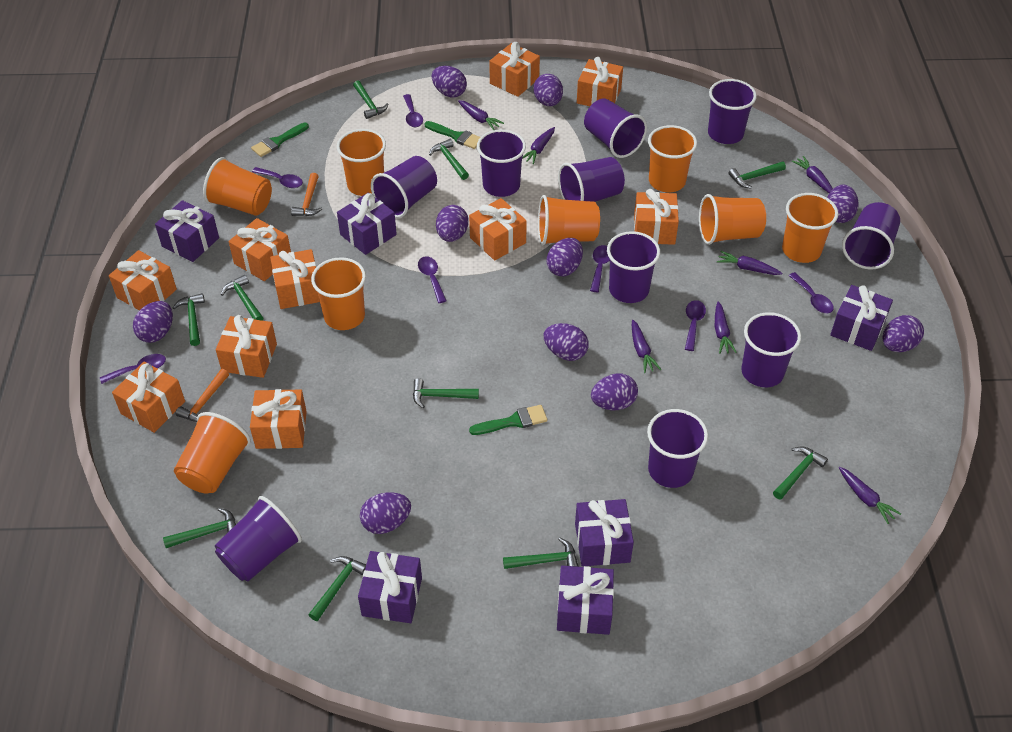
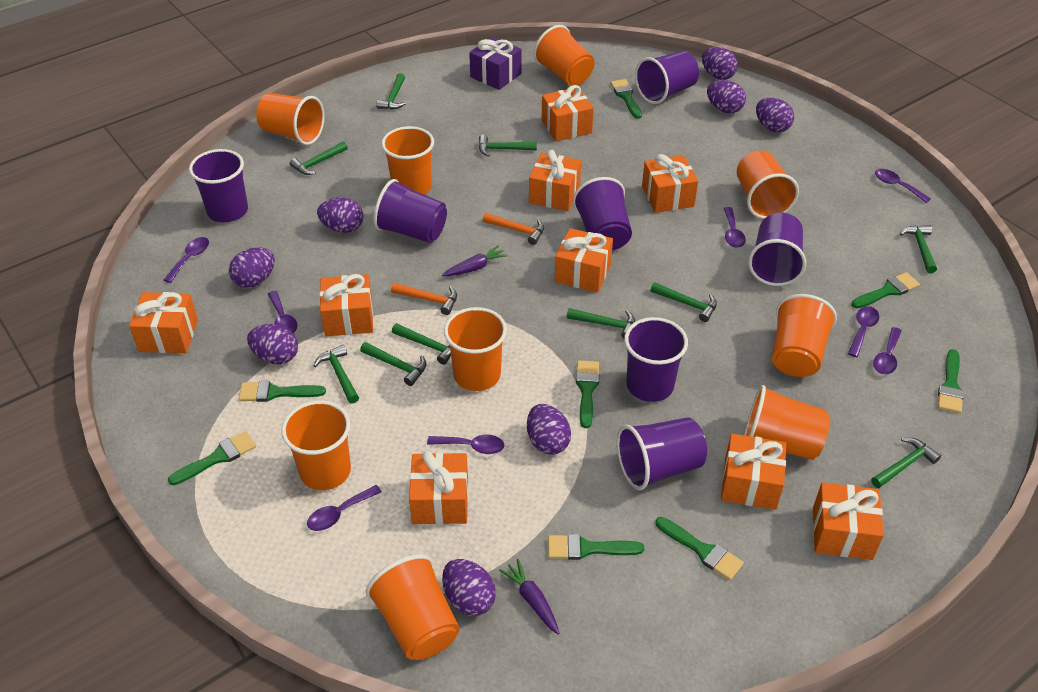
green brush: [251,123,309,157] [425,121,480,149] [469,405,548,435] = 3 -> [168,431,256,485] [239,381,326,402] [548,534,644,560] [576,361,599,428] [610,79,642,119] [655,517,744,580] [852,272,920,308] [938,349,964,413] = 8
orange cup: [174,412,251,494] [203,157,272,216] [311,257,366,330] [337,129,386,196] [538,195,600,246] [648,125,697,192] [699,194,766,245] [782,193,838,263] = 8 -> [256,93,325,145] [281,401,351,490] [366,554,460,660] [381,126,434,195] [444,307,507,391] [534,25,595,86] [737,150,799,219] [744,385,830,460] [772,294,837,377] = 9
orange gift: [109,250,177,310] [112,362,185,433] [216,315,277,378] [229,218,291,281] [250,389,307,449] [270,249,320,309] [469,198,527,261] [489,42,540,97] [577,57,623,106] [634,189,679,245] = 10 -> [129,292,198,353] [319,274,373,337] [409,451,468,525] [529,150,581,211] [542,85,594,141] [555,228,613,293] [642,154,698,213] [721,434,786,510] [813,482,884,560] = 9
purple carrot: [458,100,504,130] [522,127,555,164] [632,320,661,373] [715,301,737,354] [717,251,782,275] [792,156,833,193] [839,467,901,524] = 7 -> [442,245,508,276] [499,559,560,635] = 2
purple cup: [215,496,302,582] [371,156,437,218] [477,129,526,197] [558,157,625,202] [584,98,647,158] [607,231,660,303] [647,409,708,488] [708,79,757,144] [741,312,801,387] [842,202,900,270] = 10 -> [189,149,248,223] [373,179,447,243] [573,177,632,251] [617,417,707,490] [624,317,688,402] [635,51,699,104] [748,213,806,286] = 7
purple egg: [133,301,173,343] [360,492,411,534] [432,66,467,98] [436,205,469,242] [534,74,563,106] [543,323,588,361] [547,238,583,276] [591,373,638,410] [827,185,859,223] [882,315,924,352] = 10 -> [229,247,275,288] [247,324,298,364] [317,198,364,233] [442,559,496,616] [527,404,571,455] [702,47,738,80] [707,80,746,113] [756,98,794,132] = 8
purple gift: [155,200,219,262] [337,192,397,255] [358,551,422,623] [557,566,614,635] [575,499,634,567] [830,285,893,351] = 6 -> [469,37,522,90] = 1
purple spoon: [100,354,166,384] [252,167,303,188] [403,94,423,127] [418,256,447,303] [590,245,609,292] [685,300,706,351] [789,272,834,313] = 7 -> [164,237,209,283] [268,291,297,333] [307,485,382,531] [427,435,504,454] [724,207,746,248] [848,306,879,357] [873,327,902,375] [875,169,931,203] = 8

